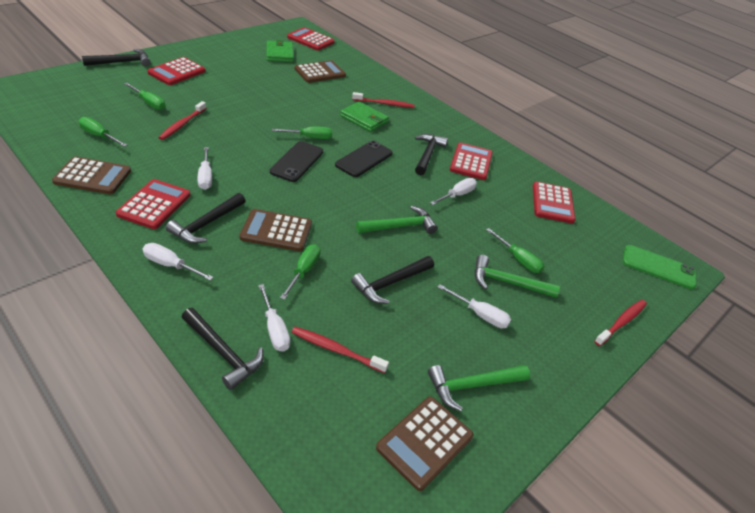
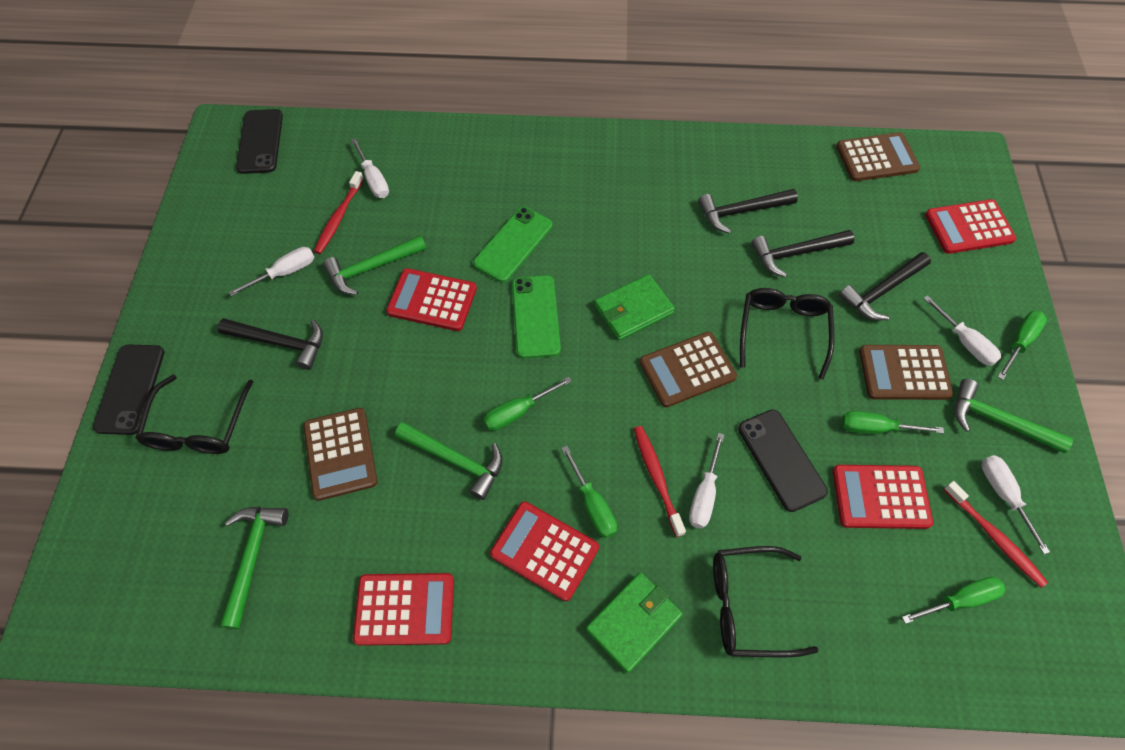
black glasses: none = 0 -> [135,375,253,454] [713,546,819,657] [740,288,835,380] = 3
black hammer: [82,49,151,66] [166,193,245,244] [181,308,264,390] [351,256,434,304] [415,134,448,175] = 5 -> [218,318,323,370] [698,189,798,234] [751,230,854,277] [839,252,931,320] = 4
black phone: [270,141,323,182] [335,141,393,177] = 2 -> [93,344,164,435] [236,109,283,174] [738,409,828,512] = 3
green hammer: [356,206,437,234] [428,365,530,411] [475,255,560,298] = 3 -> [220,507,289,629] [323,235,426,295] [395,422,503,500] [955,379,1073,453] = 4
green phone: [623,245,696,289] = 1 -> [473,207,552,282] [512,275,561,359] = 2
red toothbrush: [158,101,206,140] [291,327,389,373] [352,92,414,108] [594,300,647,346] = 4 -> [314,171,364,254] [634,426,686,537] [943,481,1048,588] = 3

